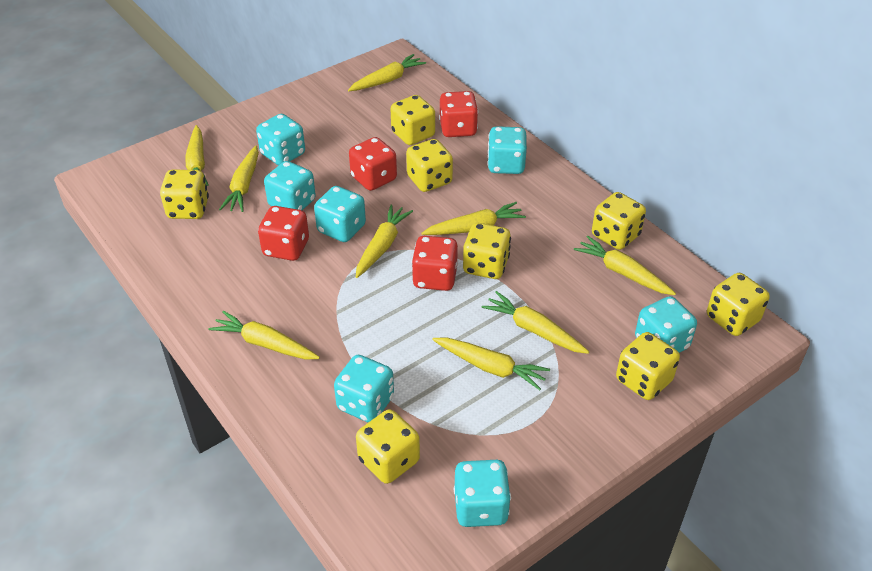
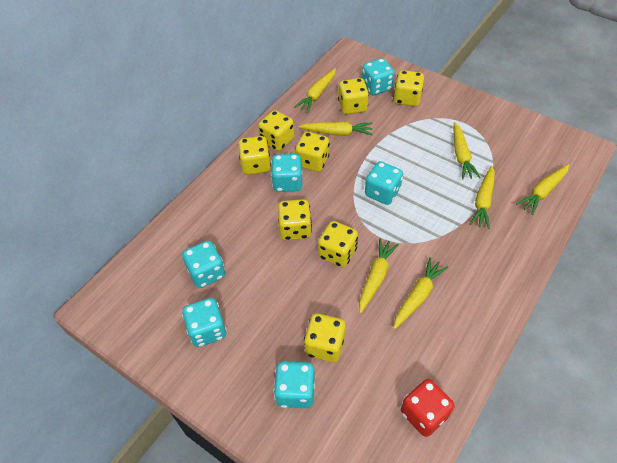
red dice: [258,206,309,261] [349,137,397,191] [412,236,458,291] [439,91,478,137] = 4 -> [401,379,455,437] = 1
turquoise dice: [256,114,305,165] [264,161,316,210] [314,186,366,242] [334,355,394,423] [454,460,511,527] [487,126,527,174] [635,296,697,353] = 7 -> [182,241,225,288] [182,298,227,347] [271,154,303,192] [274,361,315,408] [362,58,394,95] [365,161,403,205] = 6
yellow carrot: [185,125,208,186] [208,311,320,360] [219,145,259,212] [348,54,426,91] [356,204,413,278] [421,202,526,235] [432,337,550,390] [481,291,589,354] [574,236,676,295] = 9 -> [294,69,336,113] [298,122,372,136] [359,238,399,314] [393,257,448,330] [454,122,481,179] [470,166,495,229] [516,164,569,215] = 7

